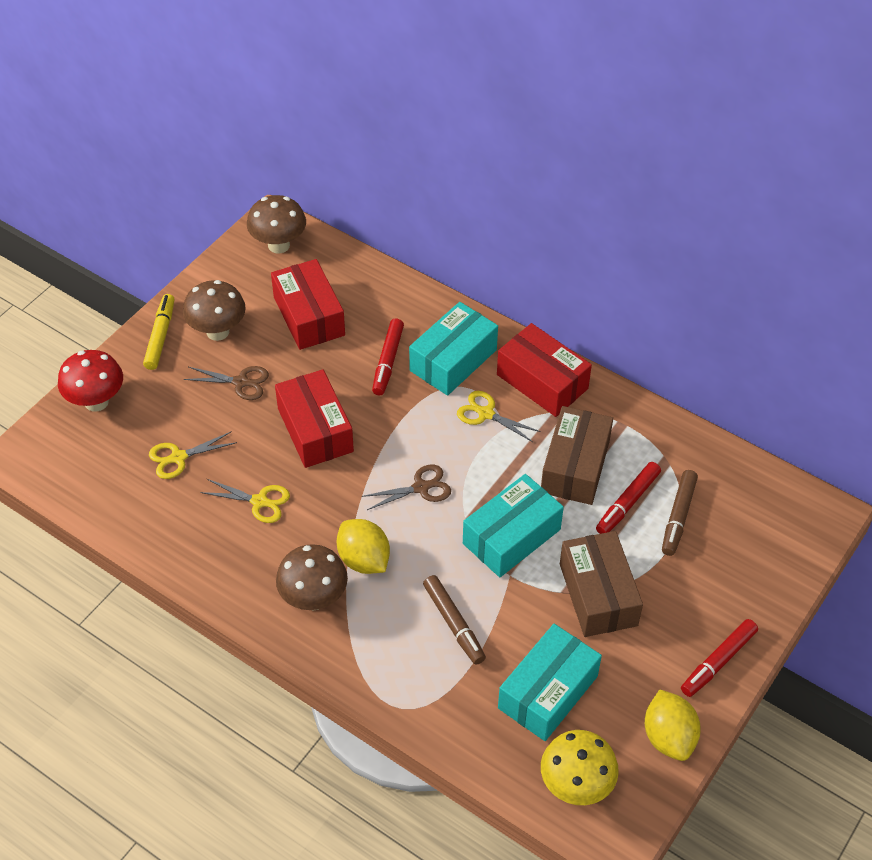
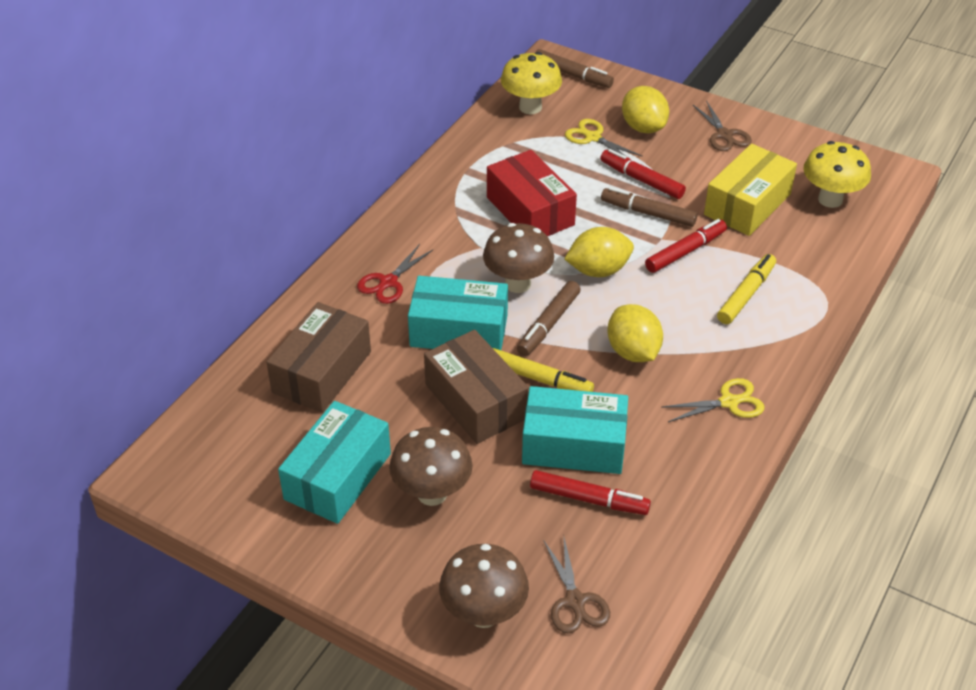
brown marker: [423,575,486,665] [662,470,698,556] = 2 -> [517,281,581,356] [535,49,614,88] [601,187,697,227] = 3
red box: [271,259,345,350] [275,369,354,468] [497,323,592,417] = 3 -> [487,150,577,236] = 1
red mushroom: [58,350,123,412] = 1 -> none = 0
red scissors: none = 0 -> [357,244,433,304] = 1
yellow box: none = 0 -> [704,144,797,236] = 1
yellow lemon: [337,519,390,574] [645,690,701,761] = 2 -> [564,227,634,277] [607,304,663,362] [622,86,669,133] = 3
yellow marker: [143,294,175,370] = 1 -> [493,348,594,392] [717,254,776,324] = 2
yellow mushroom: [541,730,619,805] = 1 -> [501,52,562,114] [803,141,871,208] = 2
yellow scissors: [149,431,237,479] [200,479,290,523] [457,391,541,442] = 3 -> [565,119,643,157] [662,378,764,422] = 2

